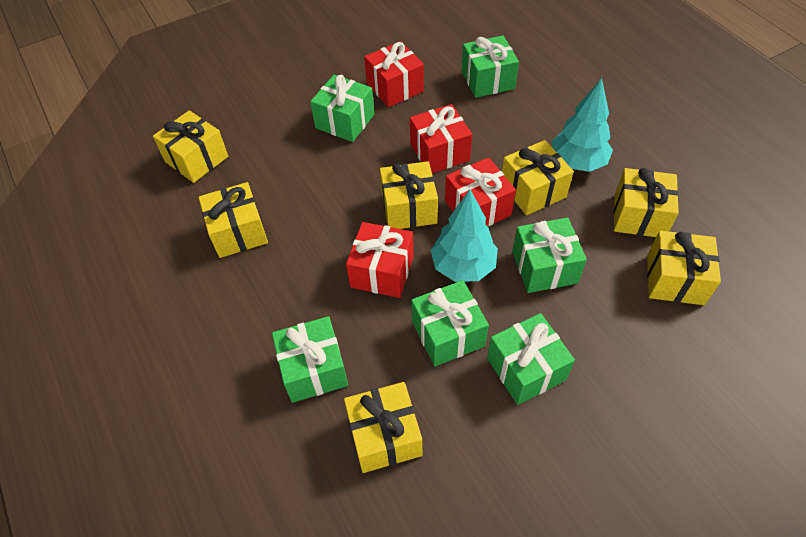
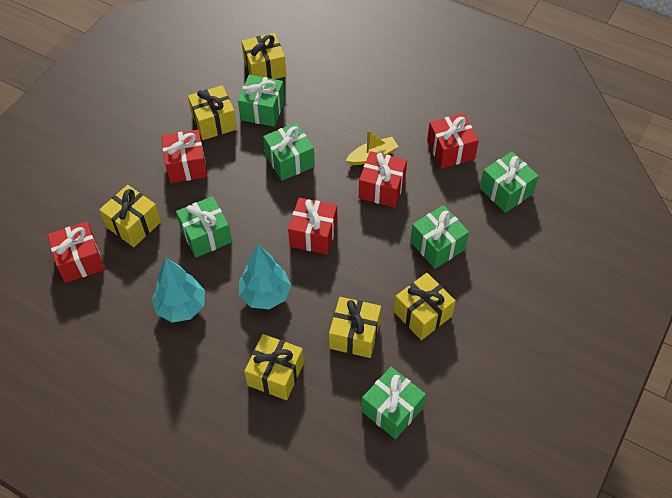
red gift: [346,222,413,298] [364,41,424,107] [410,104,472,173] [445,157,516,226] = 4 -> [48,222,104,283] [161,130,207,183] [288,198,337,255] [359,151,407,208] [427,113,479,169] = 5
yellow boat: none = 0 -> [346,130,399,165] = 1
yellow gift: [153,110,228,183] [199,182,268,258] [344,382,422,473] [380,161,438,229] [502,140,574,215] [614,168,679,237] [647,231,721,305] = 7 -> [99,185,161,247] [188,85,237,140] [241,33,286,79] [244,334,304,400] [329,297,381,358] [394,273,456,340] = 6

